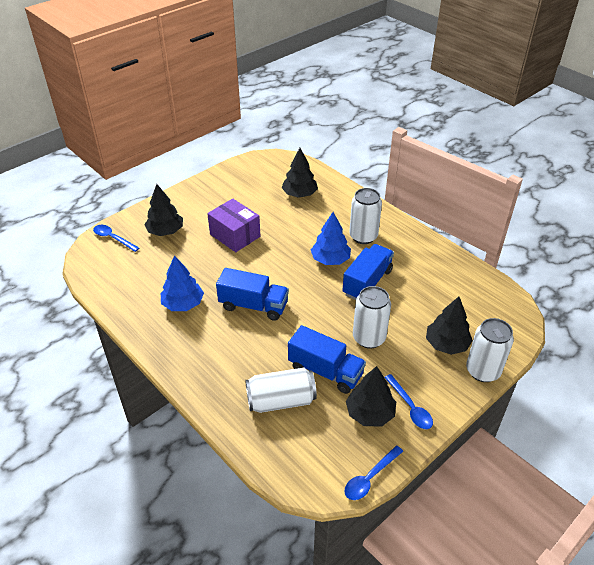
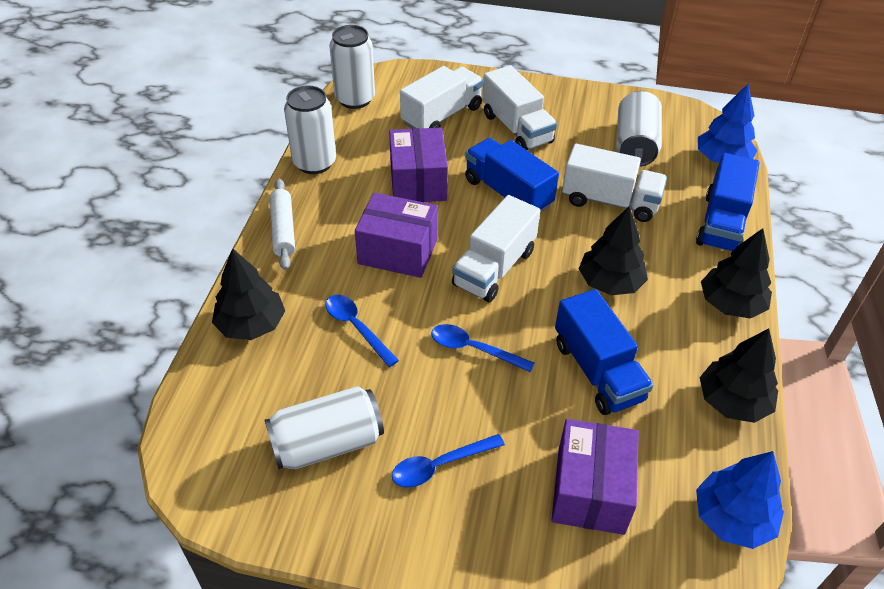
purple box: [207,198,260,252] = 1 -> [355,193,438,278] [389,128,448,202] [551,419,639,535] = 3
white rolling pin: none = 0 -> [270,179,295,270] = 1
white truck: none = 0 -> [400,66,483,129] [452,195,540,302] [482,65,557,151] [562,144,667,222] = 4

